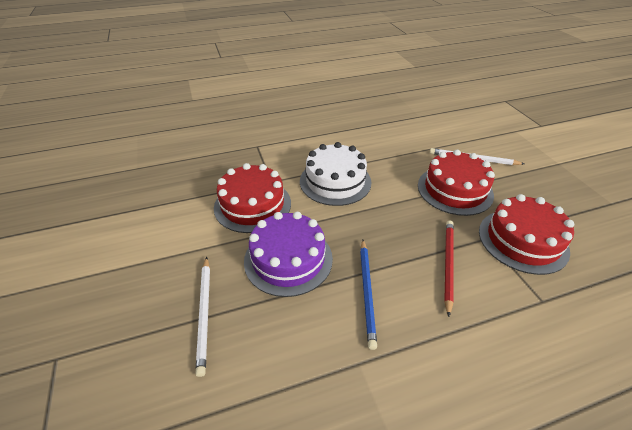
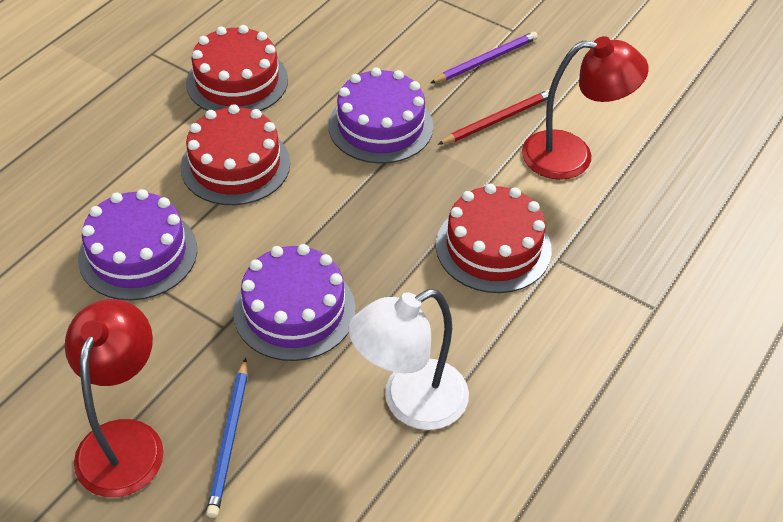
purple cake: [244,212,333,297] = 1 -> [78,189,197,300] [233,244,356,361] [328,67,433,164] = 3
purple pencil: none = 0 -> [430,32,538,83] = 1
red lamp: none = 0 -> [65,299,164,497] [522,36,649,180] = 2
white cake: [300,142,371,206] = 1 -> none = 0
white lamp: none = 0 -> [349,289,469,430] = 1
white pencil: [195,257,210,377] [430,148,524,165] = 2 -> none = 0

